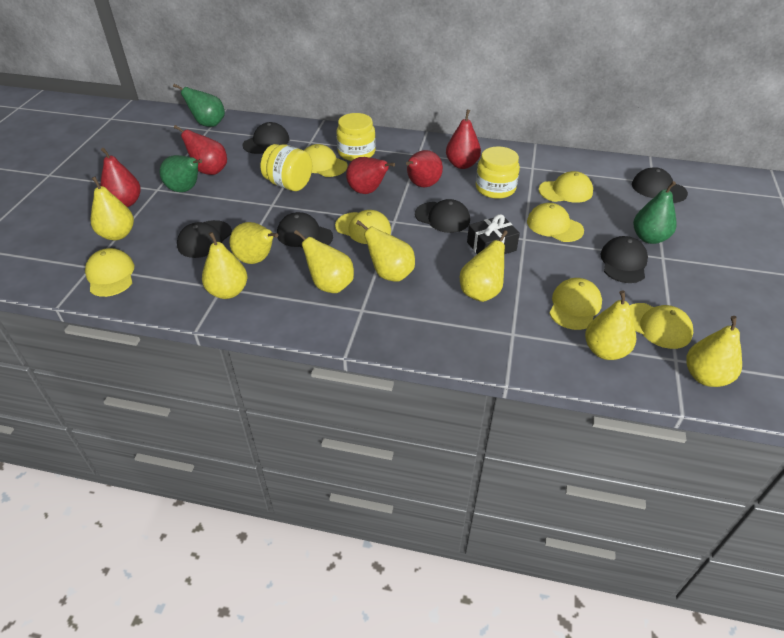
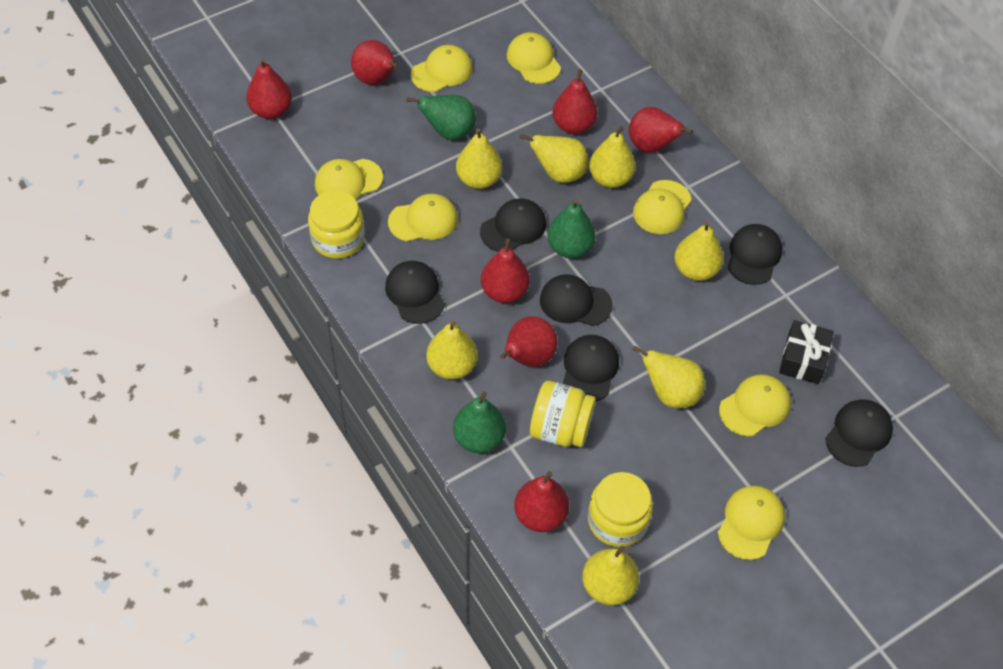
red pear: [100,148,141,207] [174,125,227,175] [346,157,395,194] [406,150,443,187] [446,110,481,169] = 5 -> [246,58,292,119] [351,40,398,85] [481,238,530,303] [500,316,557,367] [514,471,569,532] [552,69,598,134] [629,107,693,153] = 7
yellow pear: [91,176,134,240] [202,232,247,299] [229,222,278,264] [294,230,354,293] [356,220,415,281] [460,230,508,302] [585,290,636,360] [686,316,742,387] = 8 -> [426,321,478,379] [456,129,502,189] [520,134,588,183] [582,546,639,605] [589,126,635,188] [633,346,705,408] [675,221,724,281] = 7

